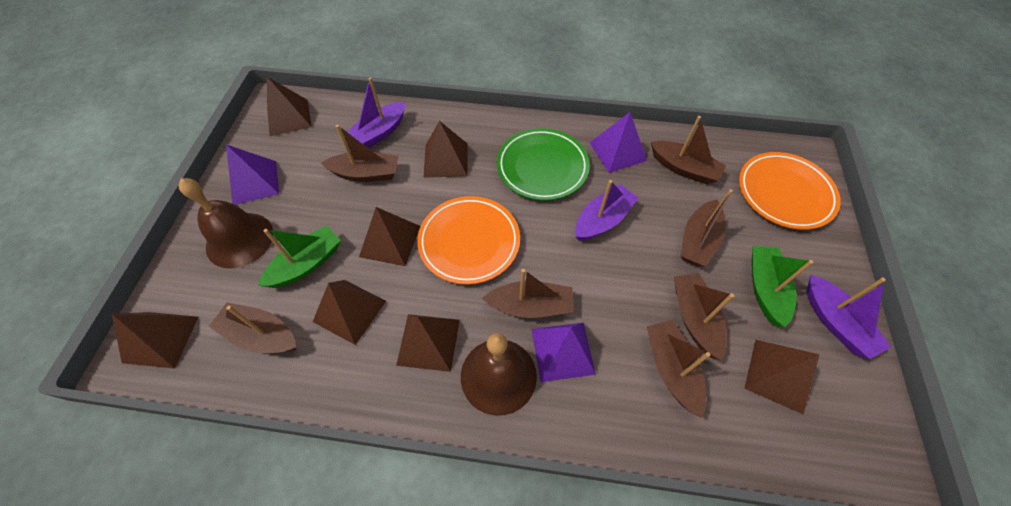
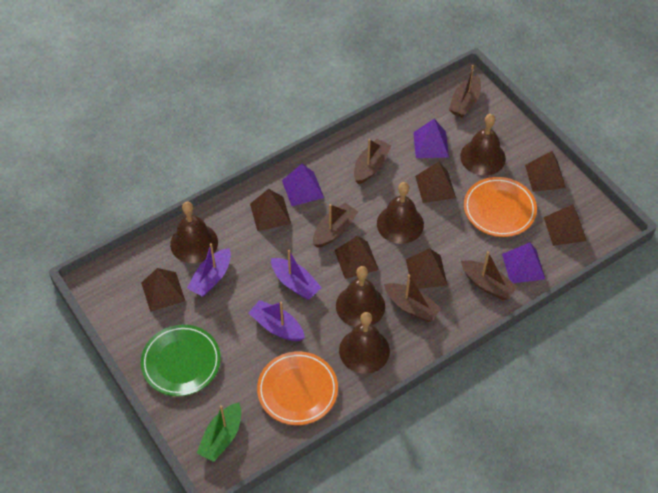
brown bell: [179,178,273,269] [461,333,537,416] = 2 -> [170,202,218,263] [336,266,385,327] [339,312,390,374] [377,182,424,244] [460,114,506,175] = 5
brown boat: [209,303,296,353] [321,125,398,182] [482,269,574,318] [647,320,710,418] [651,116,726,184] [674,273,734,361] [681,189,733,267] = 7 -> [313,203,358,248] [354,139,392,184] [384,274,442,322] [449,65,481,117] [461,251,517,300] = 5
green boat: [258,225,341,288] [752,246,814,328] = 2 -> [197,402,241,462] = 1

